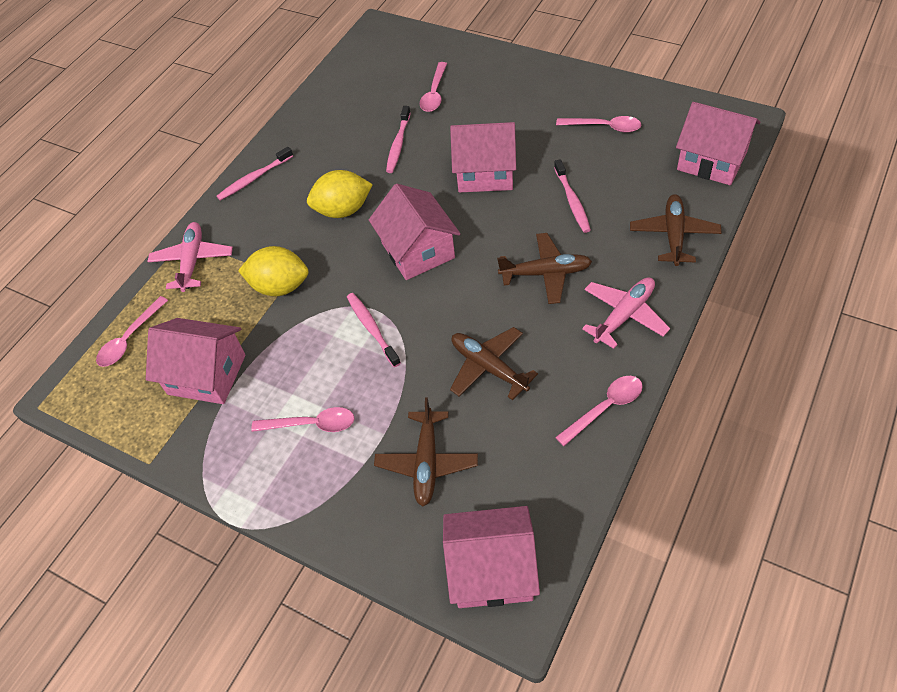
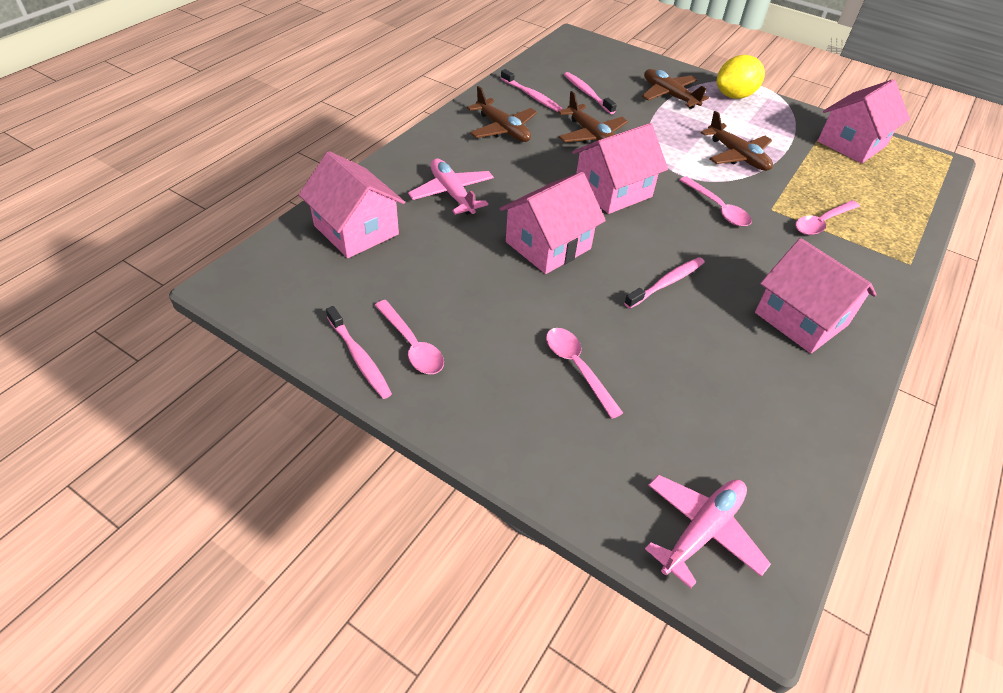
pink spoon: [96,296,168,367] [251,407,355,432] [420,62,447,112] [555,376,643,446] [556,116,641,132] = 5 -> [375,300,444,374] [546,328,623,419] [680,176,752,227] [795,200,860,235] = 4
yellow lemon: [238,246,309,296] [307,170,373,218] = 2 -> [717,55,765,99] = 1

